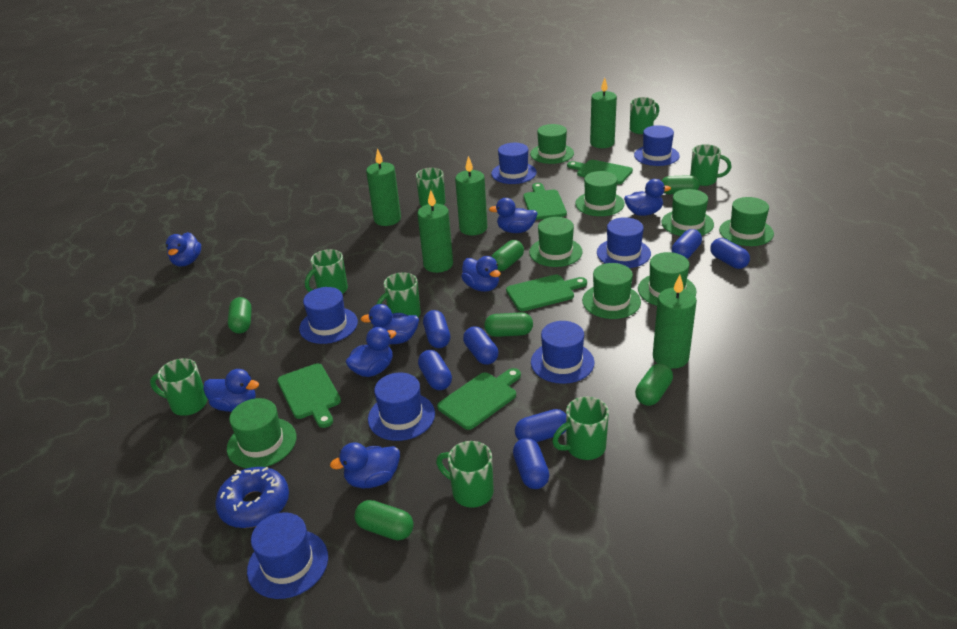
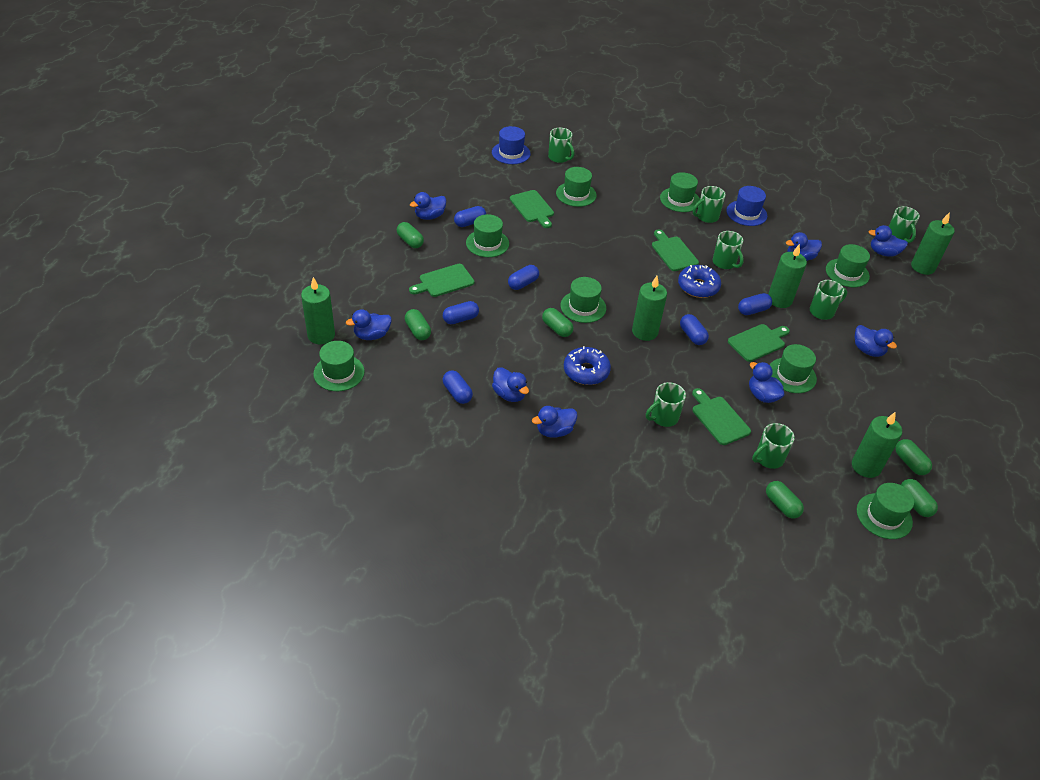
blue capsule: [418,350,452,390] [423,310,450,348] [463,326,498,365] [513,438,549,489] [515,409,566,442] [672,229,702,259] [710,238,750,269] = 7 -> [443,301,479,324] [443,370,473,404] [454,206,486,227] [508,265,539,290] [680,314,709,345] [738,293,772,315] = 6
blue donut: [215,467,289,528] = 1 -> [564,346,611,385] [678,265,721,298] = 2
blue hat: [247,512,328,599] [299,287,358,344] [368,373,435,441] [491,143,537,184] [531,321,595,384] [597,217,651,268] [634,125,680,166] = 7 -> [492,126,531,164] [726,186,767,226] = 2
green mug: [150,358,207,416] [305,249,348,294] [376,272,421,317] [416,168,445,207] [436,441,494,508] [552,397,609,460] [630,97,659,134] [690,144,731,186] = 8 -> [548,128,575,163] [646,382,686,427] [693,186,726,223] [713,231,744,269] [752,423,795,469] [810,280,847,320] [889,206,920,243] = 7

